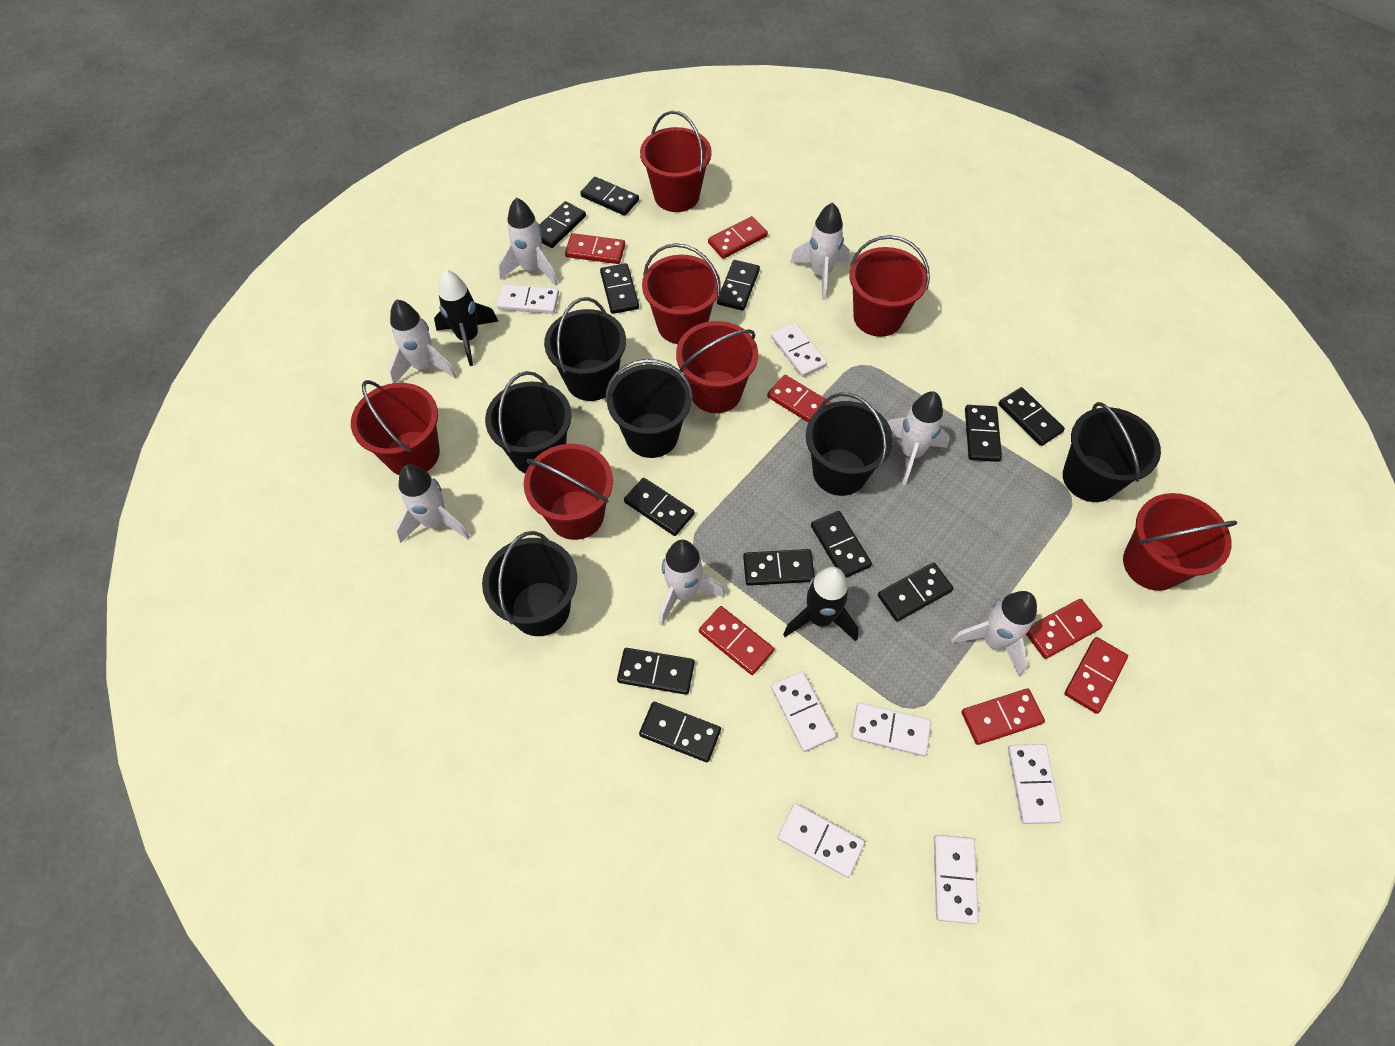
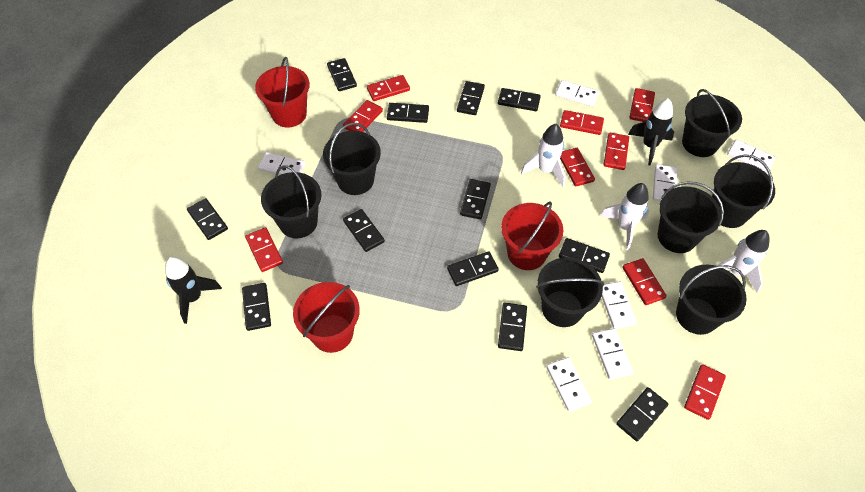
black bucket: [482,531,577,636] [485,371,572,474] [544,297,626,401] [605,359,693,458] [806,393,893,496] [1063,402,1161,502] = 6 -> [261,165,322,238] [323,123,381,195] [536,257,605,327] [658,181,724,253] [676,265,747,335] [682,89,742,157] [712,155,775,228] = 7
red bucket: [351,380,440,475] [523,444,613,540] [640,111,712,212] [642,243,721,344] [676,321,758,413] [849,235,930,337] [1123,493,1237,591] = 7 -> [255,57,310,127] [293,282,360,353] [501,201,563,270] = 3
red domino: [565,233,625,264] [699,606,774,675] [708,216,768,259] [767,375,832,423] [962,689,1045,745] [1026,599,1102,659] [1065,637,1128,714] = 7 -> [245,227,283,272] [343,100,383,132] [367,75,410,101] [560,110,604,135] [560,148,595,186] [604,133,629,170] [623,258,667,305] [629,88,655,122] [684,364,726,420] = 9
white rocket: [389,299,457,383] [396,464,470,543] [498,197,558,286] [659,540,725,626] [790,202,850,300] [887,391,950,485] [951,591,1037,677] = 7 -> [521,124,565,187] [600,183,649,250] [716,230,770,293] = 3

